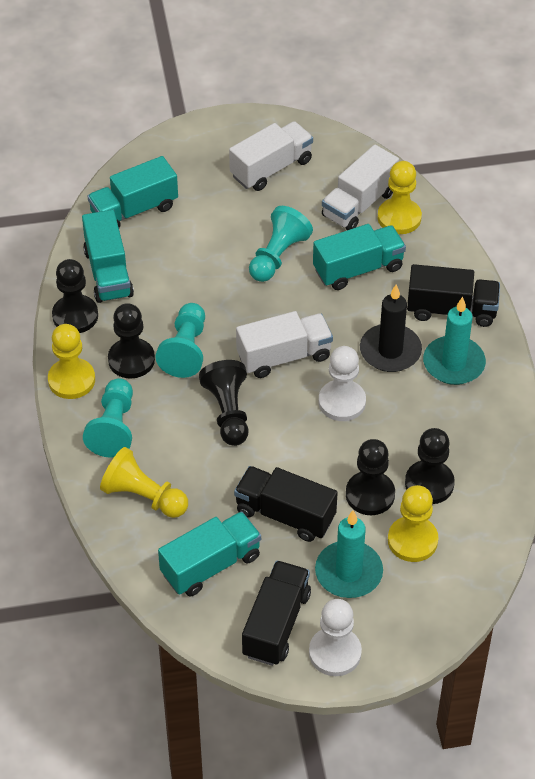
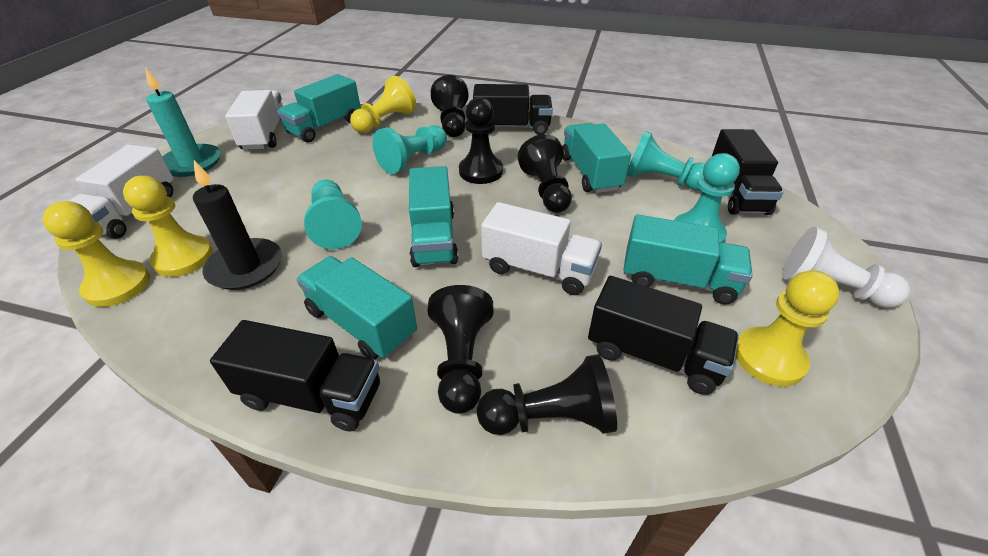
black truck: [234,466,338,542] [242,561,311,666] [407,264,500,327] = 3 -> [210,320,380,432] [473,84,553,135] [588,276,739,395] [712,129,783,215] = 4
turquoise candle: [315,510,383,598] [423,297,486,385] = 2 -> [145,67,221,177] = 1
turquoise pawn: [83,378,133,458] [156,303,205,378] [249,206,313,282] = 3 -> [304,180,362,249] [373,125,447,174] [627,131,705,191] [674,153,740,243] = 4
turquoise truck: [82,210,134,303] [87,156,178,228] [158,512,261,596] [313,224,406,290] = 4 -> [277,74,361,142] [296,256,417,360] [409,166,459,267] [562,123,631,193] [623,214,753,305] = 5
white pawn: [309,599,362,676] [319,346,366,421] = 2 -> [782,227,910,308] = 1

